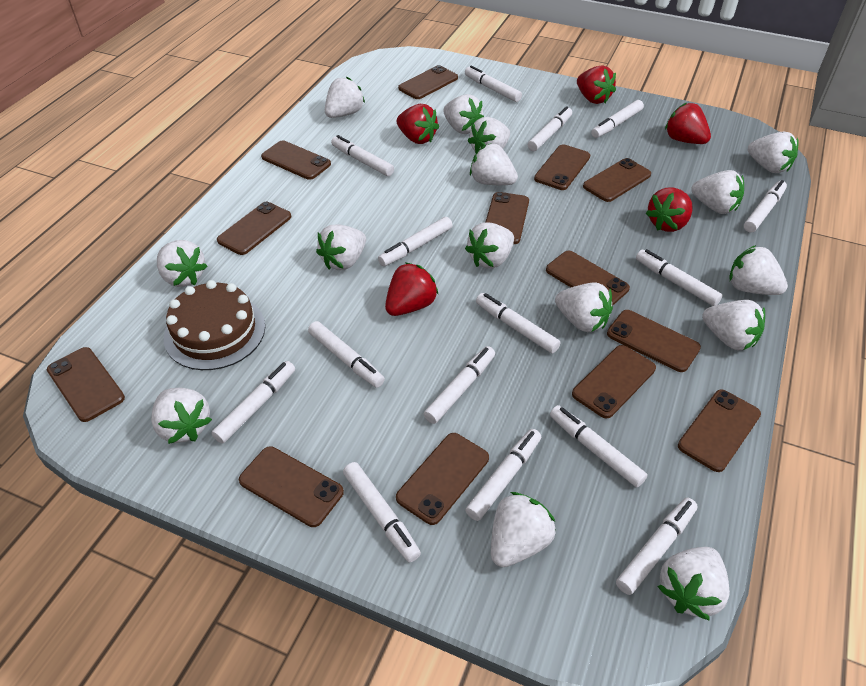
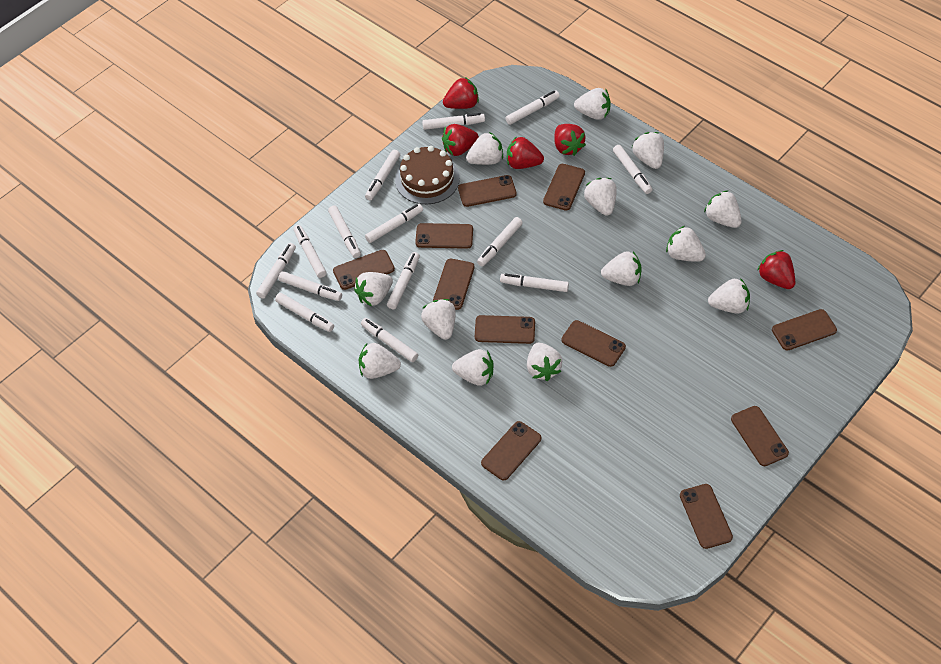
brown phone: [47,347,125,422] [217,202,291,255] [239,446,344,527] [261,140,331,180] [396,433,489,525] [398,65,458,99] [485,192,529,244] [534,144,590,190] [546,251,630,306] [572,345,656,418] [583,158,651,202] [607,310,701,372] [678,389,761,472] = 13 -> [333,250,395,290] [415,223,473,249] [433,259,475,310] [458,175,517,207] [475,315,535,344] [481,421,541,480] [543,164,585,211] [561,320,626,367] [680,484,733,549] [731,406,789,466] [772,309,837,351] = 11
white marker: [211,361,295,444] [308,321,385,388] [331,135,394,176] [343,462,421,562] [378,217,453,266] [424,346,495,424] [465,65,522,102] [465,429,541,521] [476,293,561,354] [528,106,572,151] [550,405,648,487] [591,100,644,138] [616,498,698,595] [636,249,723,306] [744,180,787,233] = 15 -> [256,243,296,298] [275,293,334,332] [278,271,342,301] [294,225,327,278] [328,206,361,258] [361,318,418,362] [365,150,400,200] [365,204,423,243] [387,252,420,309] [422,113,485,130] [477,217,523,267] [500,274,569,292] [505,91,560,125] [613,145,652,194] = 14
white strawberry: [151,388,212,444] [157,240,207,287] [316,224,366,270] [325,77,365,118] [443,94,484,134] [465,223,514,269] [468,117,510,153] [470,144,518,185] [491,492,556,567] [555,282,613,332] [657,547,730,620] [691,170,744,214] [702,300,765,350] [730,245,788,295] [748,132,799,173] = 15 -> [354,272,393,306] [359,343,401,379] [421,299,456,340] [452,349,494,386] [466,132,503,165] [527,343,562,381] [574,88,611,120] [584,178,617,216] [601,251,642,286] [632,132,664,169] [666,226,706,262] [704,190,742,228] [708,278,750,314] = 13

